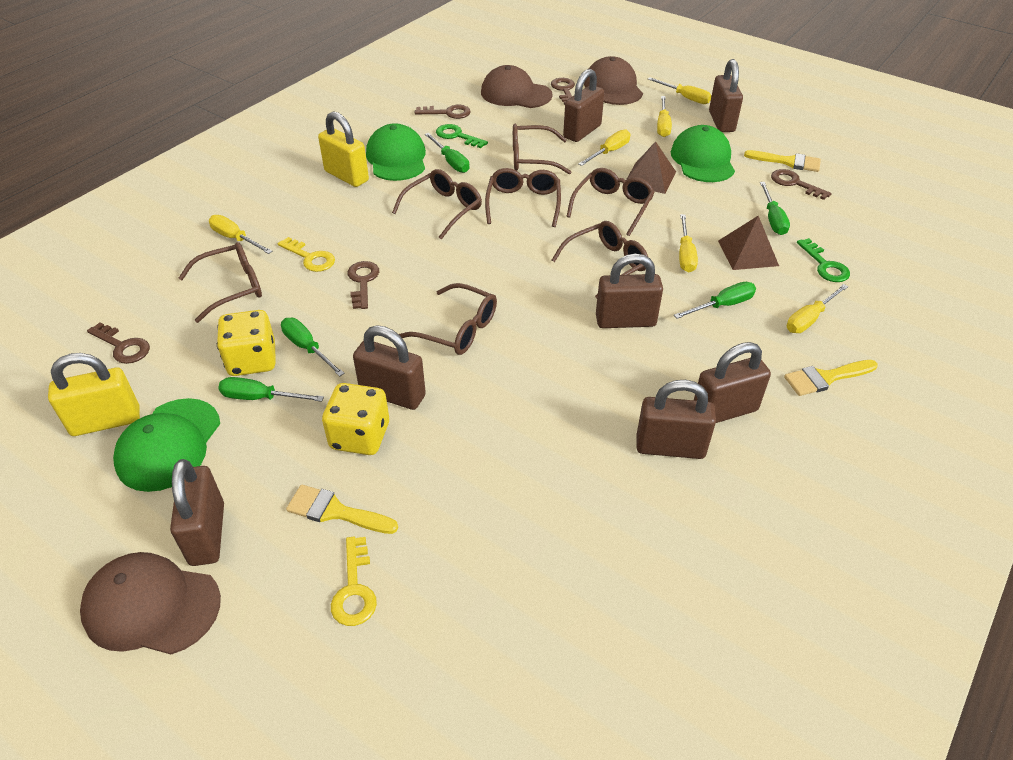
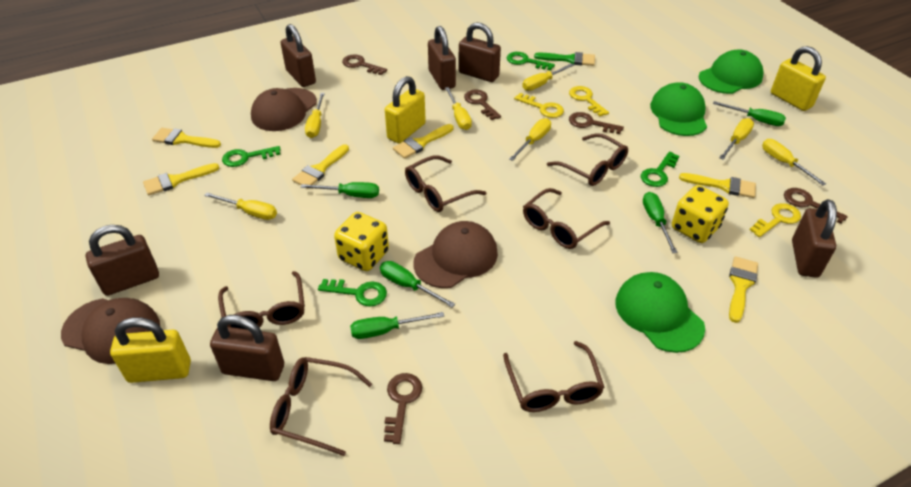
brown glasses: [179,242,262,323] [392,169,482,240] [399,283,497,355] [485,168,561,227] [513,124,571,174] [552,221,648,298] [566,168,655,236] = 7 -> [218,271,305,329] [270,357,372,456] [405,156,487,212] [503,341,605,412] [523,188,610,249] [547,133,628,186] = 6
brown padlock: [170,459,224,566] [353,325,426,410] [563,69,604,142] [596,254,663,328] [636,380,716,459] [694,342,771,423] [709,59,743,132] = 7 -> [85,225,159,296] [210,315,284,381] [280,24,316,87] [428,26,456,90] [459,22,501,82] [792,199,837,278] = 6
brown pyramid: [626,141,676,194] [718,216,779,270] = 2 -> none = 0
green brush: none = 0 -> [534,52,595,66] = 1
green key: [436,124,488,148] [797,238,850,282] = 2 -> [222,146,281,167] [318,279,387,307] [507,52,555,71] [641,151,679,187] = 4
yellow brush: [286,485,398,534] [744,150,821,172] [784,360,878,396] = 3 -> [143,163,219,195] [152,128,221,148] [292,144,349,189] [393,124,453,159] [679,173,756,198] [729,256,758,323] = 6
yellow key: [278,237,335,272] [331,537,377,626] = 2 -> [514,93,564,118] [569,86,609,116] [750,203,801,237] = 3
yellow padlock: [48,353,140,436] [318,111,369,187] = 2 -> [110,317,191,383] [385,76,426,143] [771,46,826,111] = 3
yellow screwdriver: [209,215,273,254] [578,129,630,166] [648,77,711,104] [657,96,672,137] [679,214,698,272] [787,284,848,333] = 6 -> [204,192,277,220] [305,93,325,138] [445,87,472,130] [509,118,551,161] [522,63,574,91] [719,118,754,160] [762,139,826,185] = 7

